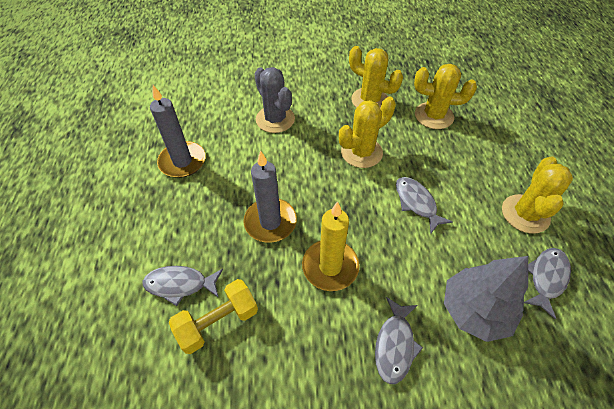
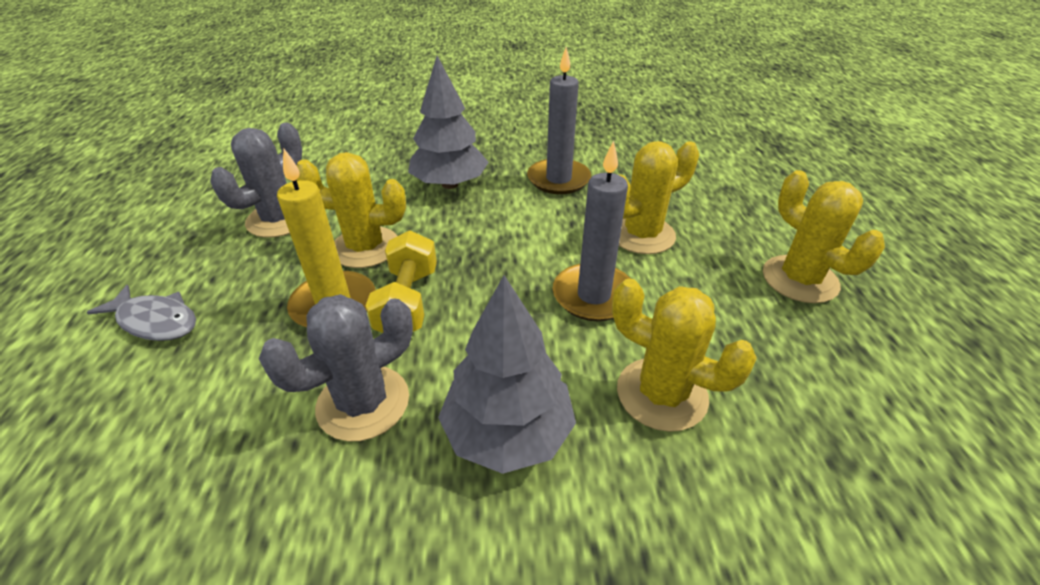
grey cactus: [254,67,295,133] = 1 -> [210,123,302,238] [259,294,413,442] = 2
grey fish: [143,266,223,306] [375,297,423,384] [396,177,453,233] [524,248,571,319] = 4 -> [86,285,196,341] = 1
grey tree: [444,256,528,342] = 1 -> [408,56,489,189] [438,275,576,474] = 2

